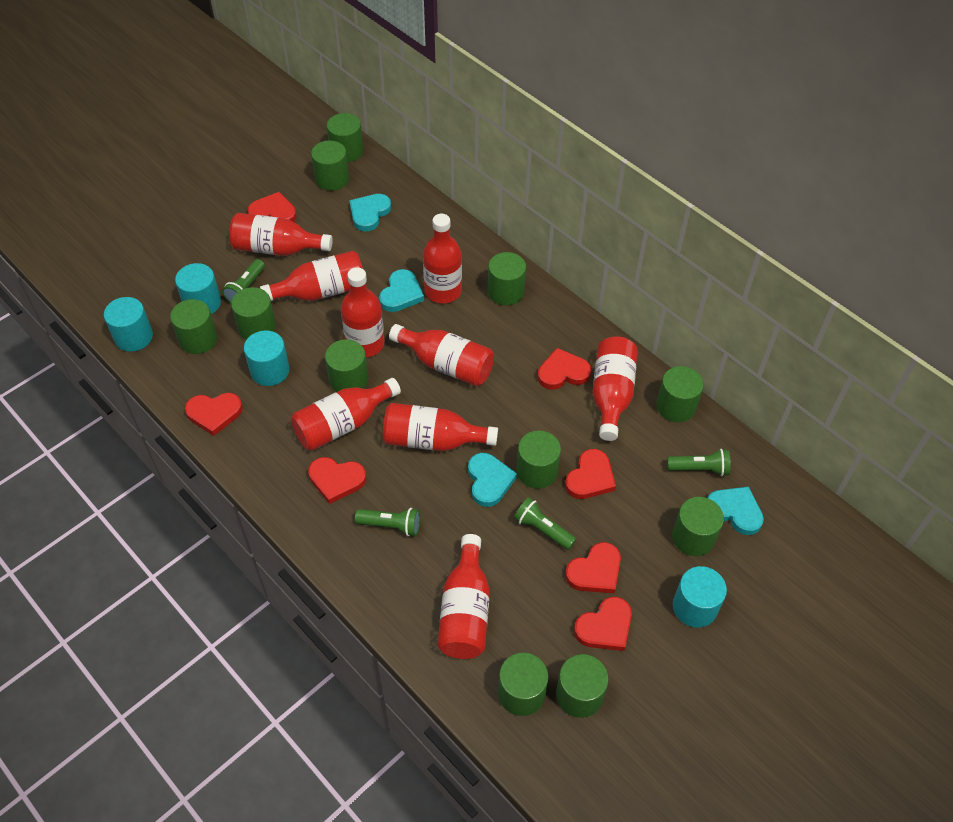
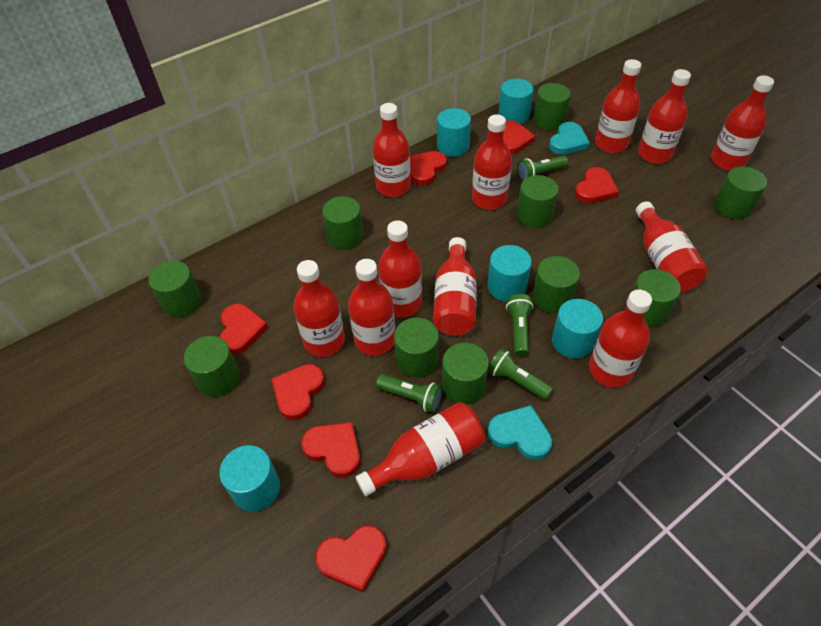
green cylinder: [170,299,217,354] [231,287,276,340] [311,140,349,191] [325,339,368,392] [327,113,363,162] [488,252,526,305] [498,652,548,716] [516,430,561,489] [556,654,609,718] [656,366,704,422] [672,497,724,556] = 11 -> [148,261,202,317] [184,336,240,397] [322,196,363,250] [394,318,439,378] [442,343,489,404] [517,175,558,228] [532,256,580,313] [534,83,571,130] [633,269,681,328] [715,166,767,219] = 10
red bottle: [229,213,333,256] [260,251,363,301] [291,378,401,451] [341,267,385,357] [383,403,498,451] [389,324,494,386] [423,214,462,304] [438,534,490,659] [593,336,638,441] = 9 -> [293,260,345,357] [348,259,395,356] [355,402,485,496] [373,103,411,197] [378,220,422,318] [433,237,477,335] [472,115,512,210] [589,289,652,388] [595,59,641,153] [636,201,708,292] [638,69,691,164] [711,75,774,171] = 12
turquoise cylinder: [104,297,153,352] [175,263,221,314] [244,331,290,386] [673,566,727,628] = 4 -> [219,445,280,512] [437,108,471,157] [487,245,532,302] [498,79,533,124] [552,299,603,359] = 5
turquoise heart: [349,194,391,232] [379,269,424,312] [468,453,517,507] [708,487,764,535] = 4 -> [488,405,552,460] [549,122,590,155] = 2

